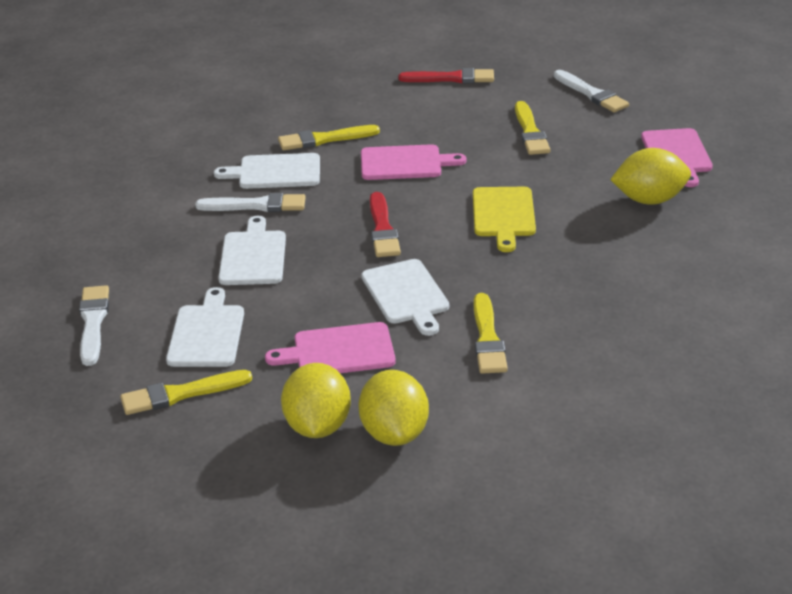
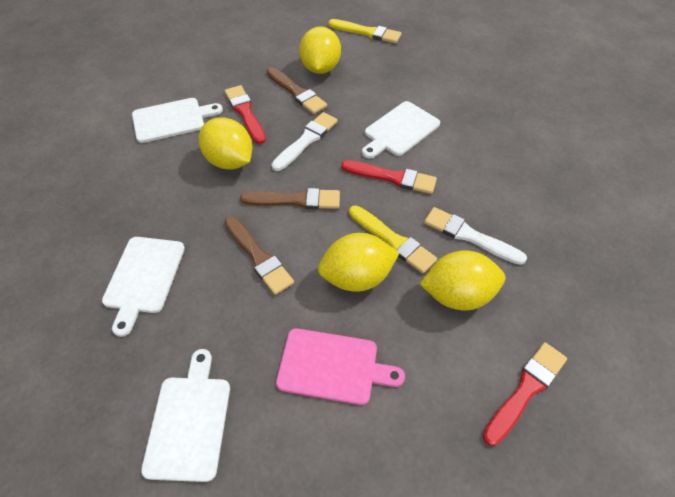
brown brush: none = 0 -> [225,216,294,295] [240,188,340,209] [267,67,327,114] = 3
pink cutting board: [265,322,396,373] [361,144,466,180] [641,128,713,187] = 3 -> [276,328,405,405] = 1
red brush: [370,192,401,257] [399,68,494,83] = 2 -> [225,85,266,144] [341,160,437,194] [483,342,567,446] = 3
white brush: [79,285,109,366] [195,193,306,212] [554,70,629,112] = 3 -> [272,112,338,171] [424,207,527,265] = 2
yellow brush: [120,370,252,415] [278,125,380,150] [474,293,508,374] [515,101,550,155] = 4 -> [328,19,401,43] [349,205,437,274] = 2
yellow cutting board: [473,187,536,252] = 1 -> none = 0
yellow lemon: [281,363,351,438] [358,370,429,446] [610,148,691,205] = 3 -> [199,117,253,170] [299,26,341,74] [318,233,399,291] [420,251,505,311] = 4

